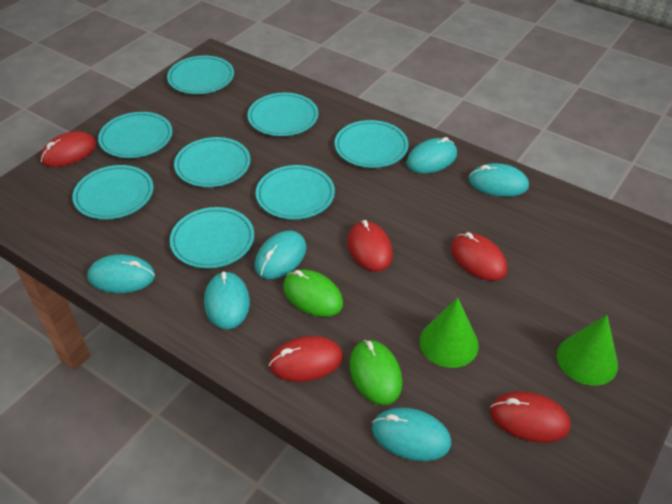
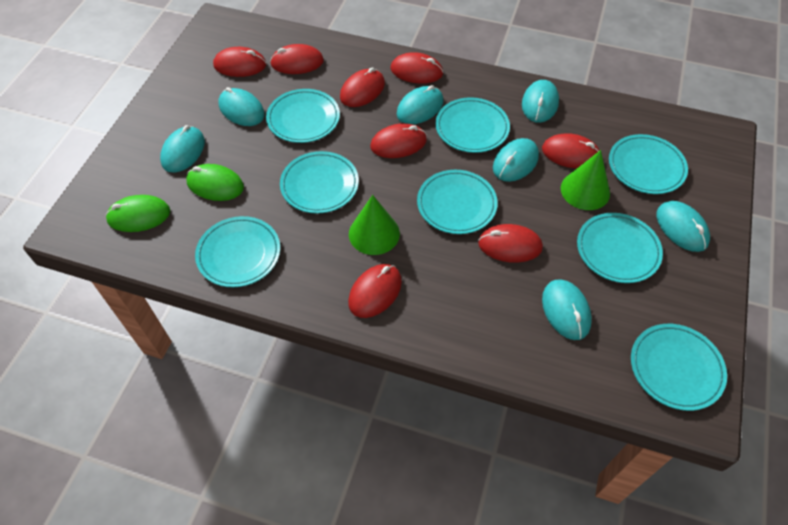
red mouse: [40,131,96,167] [269,336,343,382] [347,220,393,272] [451,232,507,281] [490,391,571,443] = 5 -> [213,47,266,77] [270,44,324,74] [340,67,385,107] [348,264,402,318] [370,123,427,158] [391,52,444,84] [478,224,543,263] [542,133,600,169] = 8
turquoise mouse: [87,254,155,293] [204,271,250,329] [255,231,306,279] [372,407,451,461] [406,137,457,174] [468,163,529,197] = 6 -> [160,125,205,173] [219,87,265,126] [397,85,444,124] [493,138,539,182] [522,80,559,123] [542,279,592,340] [657,201,710,252] = 7

